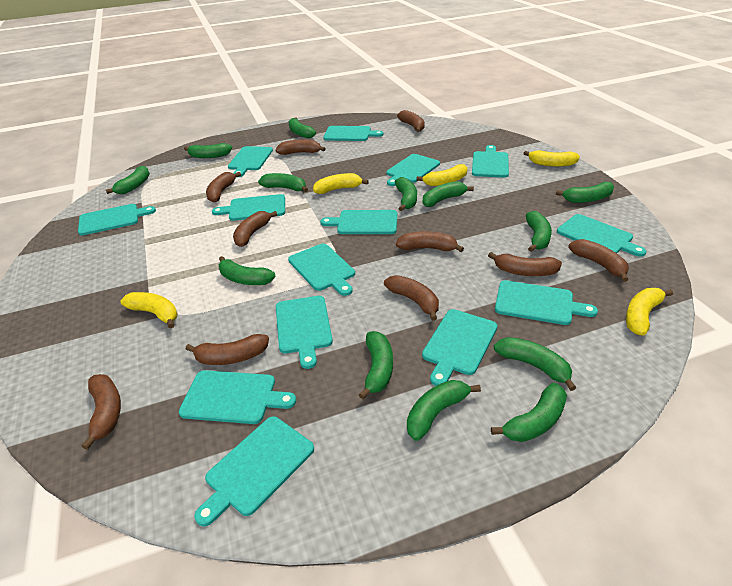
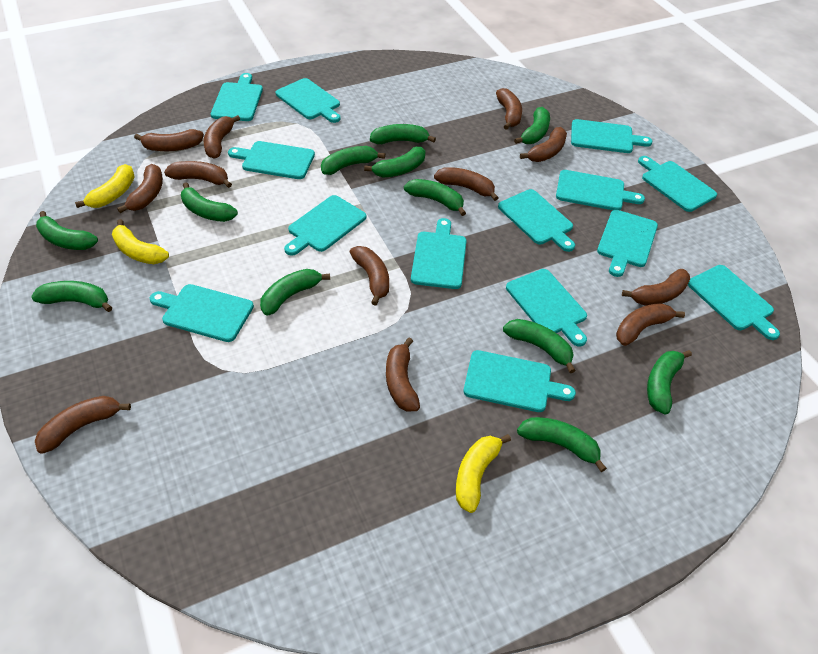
brown banana: [82,374,121,450] [186,334,269,365] [206,172,241,203] [233,211,277,247] [276,139,326,155] [384,275,439,321] [396,231,464,252] [397,110,425,132] [488,252,562,276] [568,239,629,282] = 10 -> [35,396,131,454] [117,164,163,213] [134,129,204,151] [164,161,232,188] [204,115,240,159] [350,246,389,306] [386,338,420,412] [434,167,498,201] [496,88,522,130] [520,127,567,162] [616,303,685,346] [622,269,690,306] = 12
green banana: [106,166,150,194] [184,143,232,158] [219,256,276,285] [258,173,308,192] [289,117,316,138] [359,331,393,399] [395,177,417,211] [407,380,481,441] [423,181,474,207] [491,383,567,442] [494,337,576,391] [526,211,552,252] [556,182,614,203] = 13 -> [31,281,112,312] [36,211,98,250] [181,182,238,222] [260,269,330,316] [321,146,385,175] [364,147,425,178] [370,124,436,144] [404,179,466,216] [503,319,576,373] [514,107,550,144] [517,417,607,472] [647,350,692,415] = 12
yellow banana: [121,292,178,328] [313,173,369,194] [416,164,467,186] [523,150,580,167] [626,288,673,336] = 5 -> [75,164,135,208] [112,219,169,264] [456,434,511,513] = 3

